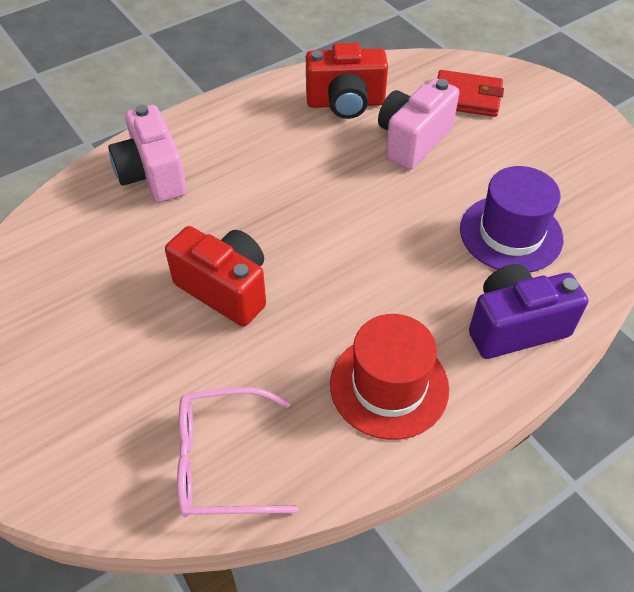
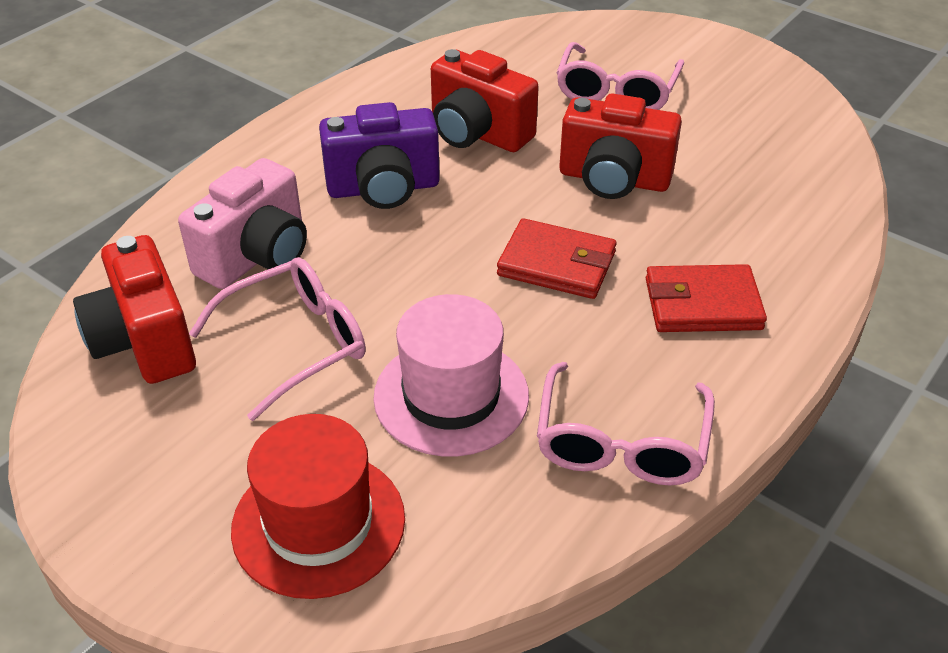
pink camera: [108,105,187,203] [378,78,459,170] = 2 -> [178,158,307,289] = 1
pink glasses: [177,387,298,517] = 1 -> [189,257,366,421] [537,362,715,485] [557,42,684,110] = 3
pink hat: none = 0 -> [373,294,529,457] = 1
purple hat: [460,166,563,272] = 1 -> none = 0
red camera: [165,226,266,327] [306,43,388,119] = 2 -> [73,235,196,384] [431,49,539,152] [559,93,682,199] = 3
red wallet: [437,70,504,117] = 1 -> [497,218,617,299] [646,264,767,332] = 2

